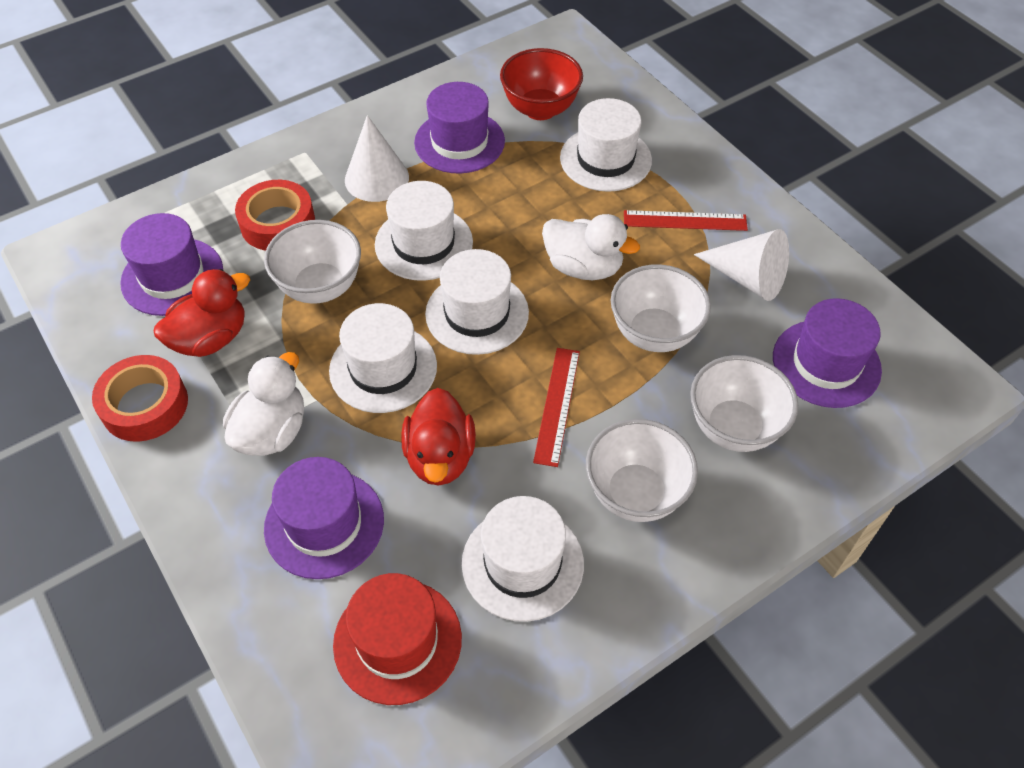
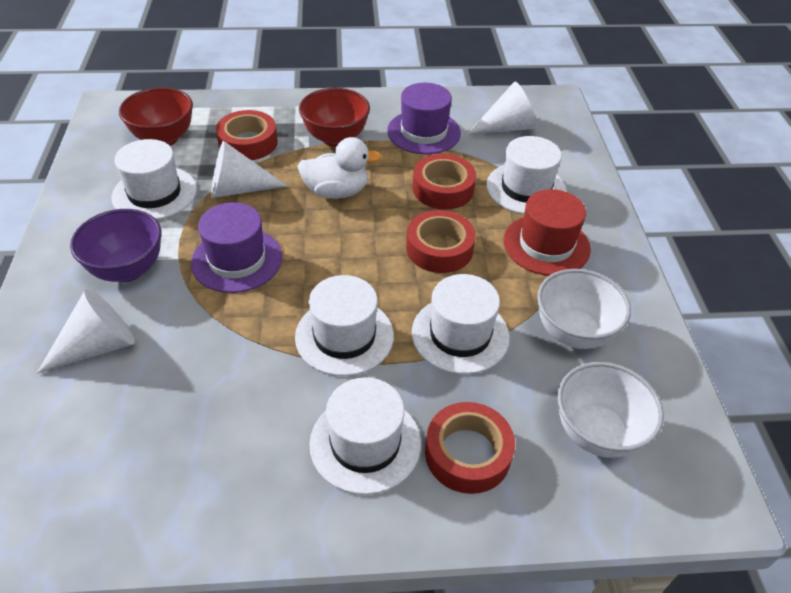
purple bowl: none = 0 -> [70,209,162,282] = 1
purple hat: [120,213,223,316] [264,457,384,579] [414,82,505,173] [773,298,882,408] = 4 -> [191,202,282,293] [387,83,461,154] = 2
red bowl: [500,48,583,120] = 1 -> [119,87,193,146] [299,88,370,147] = 2
red duck: [154,269,250,357] [401,388,476,485] = 2 -> none = 0
red ruler: [533,348,580,467] [624,210,748,231] = 2 -> none = 0
red tape: [92,355,188,442] [235,180,315,251] = 2 -> [216,110,278,160] [406,210,476,273] [412,154,476,209] [425,402,515,494] = 4
white bowl: [264,220,361,304] [586,419,698,522] [611,264,711,352] [690,355,798,452] = 4 -> [537,269,631,349] [557,362,664,458] = 2
white cone: [345,115,409,202] [694,229,789,301] = 2 -> [37,289,135,374] [211,141,288,198] [467,82,537,135] = 3
white duck: [223,352,304,456] [542,214,640,280] = 2 -> [297,137,381,199] = 1

